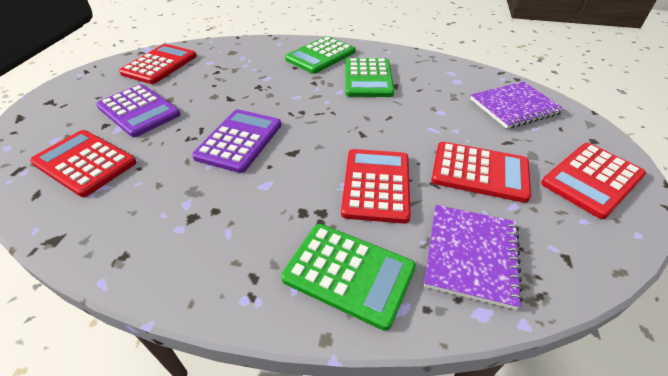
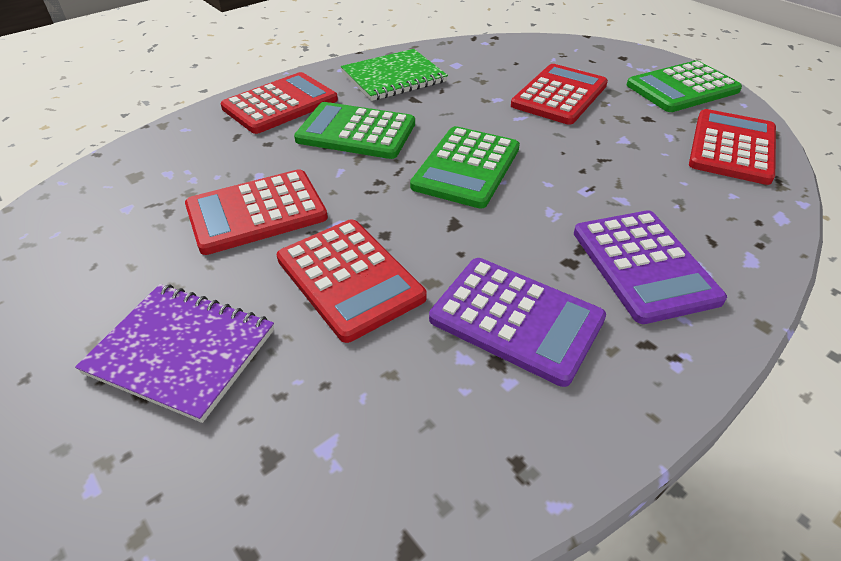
green notebook: none = 0 -> [341,49,448,101] = 1
purple notebook: [424,205,523,310] [470,81,564,129] = 2 -> [75,284,274,423] = 1

